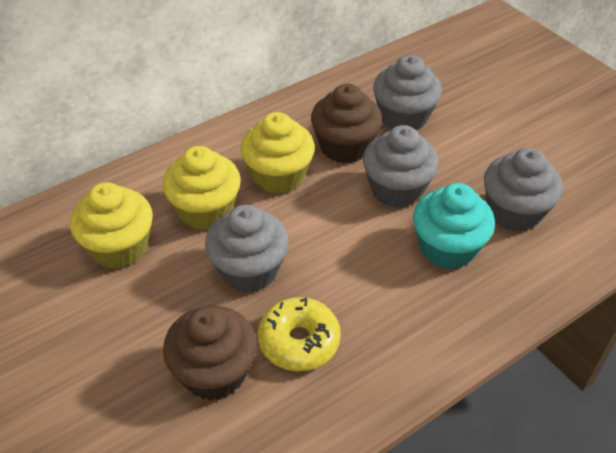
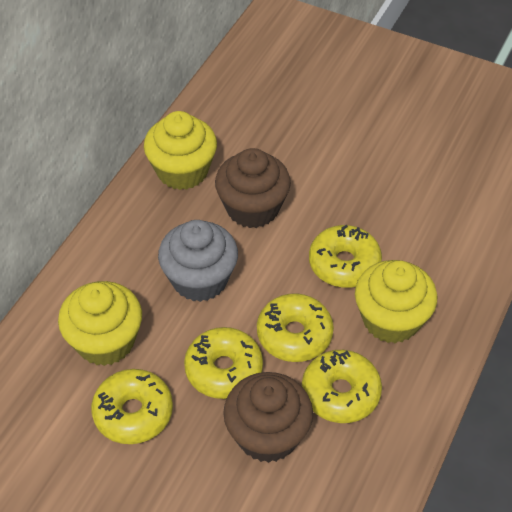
grey cupcake: [205,205,289,292] [363,125,439,208] [373,55,442,130] [484,148,563,232] = 4 -> [158,220,238,302] = 1
turquoise cupcake: [413,183,495,269] = 1 -> none = 0
yellow donut: [258,297,341,371] = 1 -> [91,369,173,444] [184,327,263,399] [257,293,334,362] [302,350,382,423] [309,225,382,288] = 5

